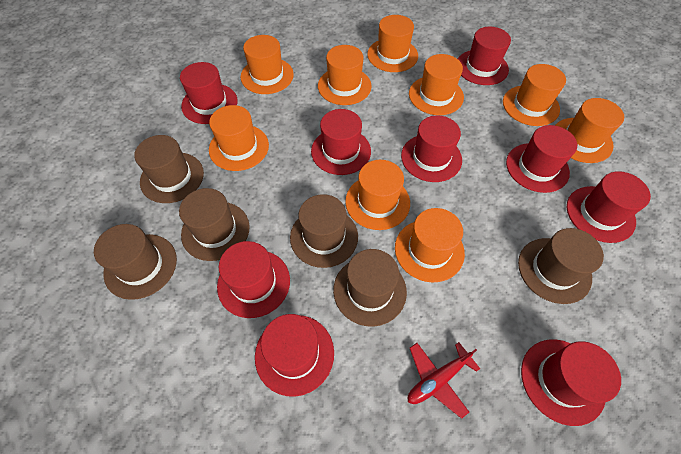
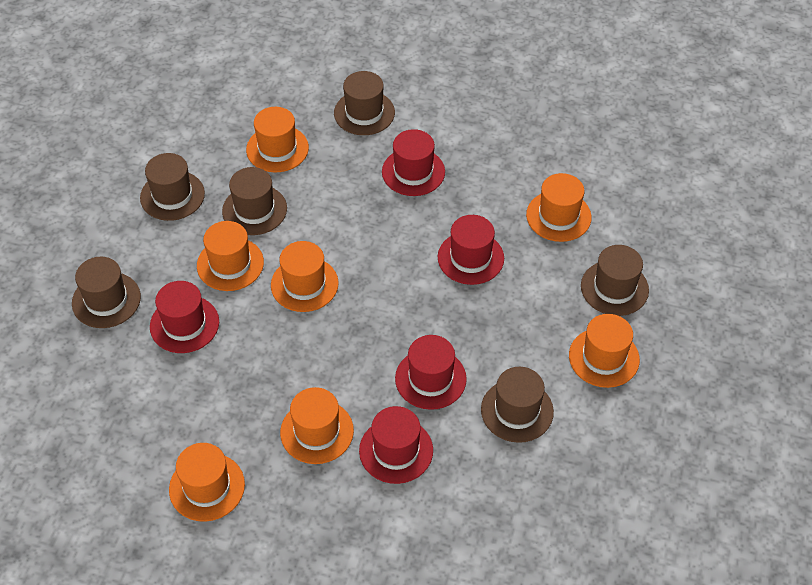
orange hat: [209,105,269,171] [241,35,294,94] [318,45,372,105] [345,160,410,230] [367,15,418,72] [395,208,465,283] [409,54,464,115] [503,64,566,126] [555,98,624,163] = 9 -> [169,443,245,522] [197,221,264,291] [246,107,309,172] [271,241,339,312] [280,387,354,464] [526,173,592,242] [569,314,640,388] = 7
red hat: [180,62,238,124] [217,241,290,318] [255,314,334,397] [311,109,371,175] [401,115,462,182] [458,27,511,85] [506,125,577,193] [521,339,621,426] [567,171,651,243] = 9 -> [150,281,219,353] [359,406,433,484] [382,129,445,196] [395,335,467,410] [438,215,504,285] = 5
red plane: [408,342,480,419] = 1 -> none = 0

